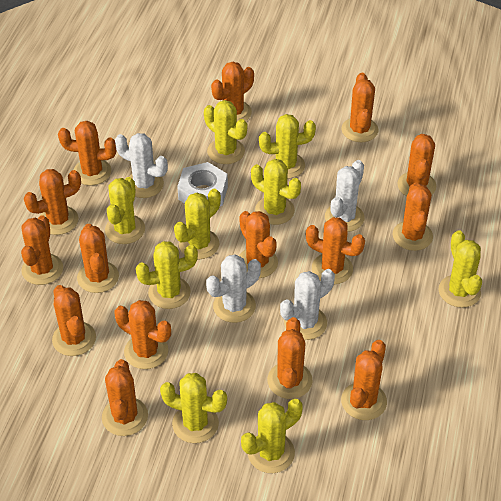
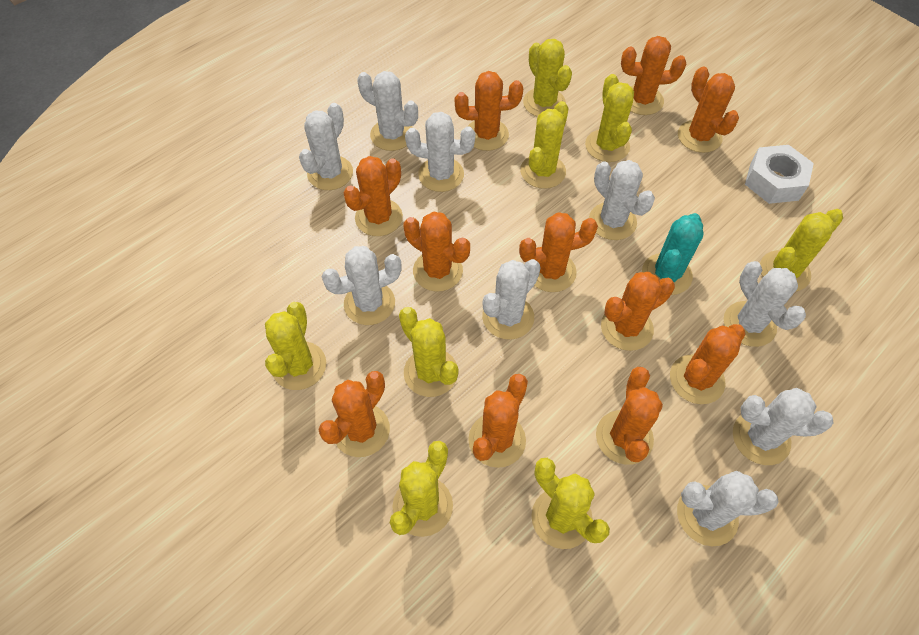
orange cactus: [21,215,63,285] [24,169,81,235] [52,285,96,356] [58,121,117,185] [77,224,119,293] [102,359,148,436] [115,300,171,369] [211,62,254,121] [239,211,278,278] [267,317,313,399] [306,217,365,284] [341,340,387,420] [342,73,378,142] [393,183,433,251] [397,134,436,196] = 15 -> [318,371,390,457] [343,156,403,236] [404,211,470,292] [455,71,523,151] [468,374,528,468] [519,212,598,292] [596,367,663,465] [601,272,675,351] [621,36,686,115] [670,324,746,404] [678,66,739,153] = 11
turquoise cactus: none = 0 -> [642,213,703,295] = 1
white cactus: [115,133,168,198] [206,254,261,323] [280,269,335,340] [325,160,365,232] = 4 -> [299,103,353,190] [322,246,402,325] [357,71,418,151] [405,112,476,192] [482,259,541,340] [589,160,655,240] [677,471,779,547] [724,261,806,347] [733,388,834,465] = 9
yellow cactus: [105,177,145,244] [136,241,198,309] [160,373,227,443] [174,189,221,259] [204,100,247,164] [241,399,303,473] [251,159,301,225] [259,114,316,179] [439,230,482,308] = 9 -> [265,302,326,390] [389,441,453,537] [399,307,459,397] [520,101,569,189] [523,39,572,117] [532,458,610,549] [585,74,634,162] [760,209,843,292] = 8

